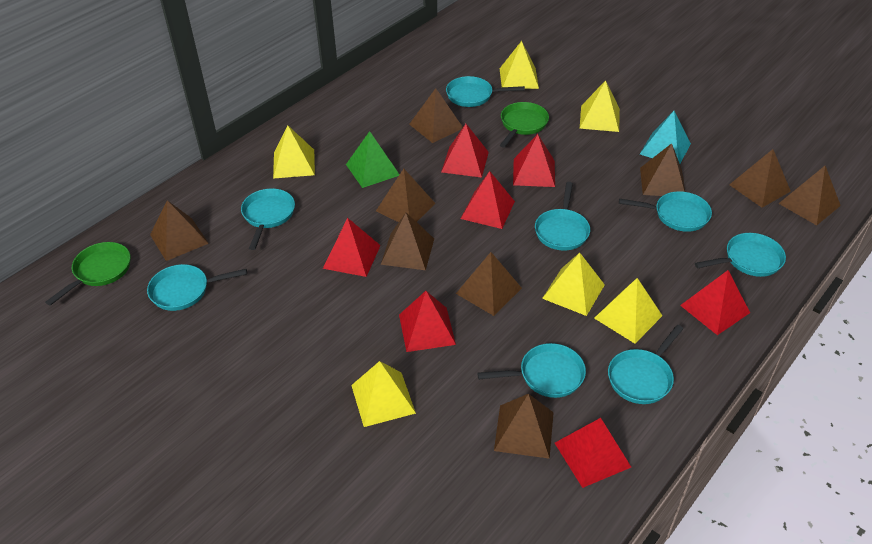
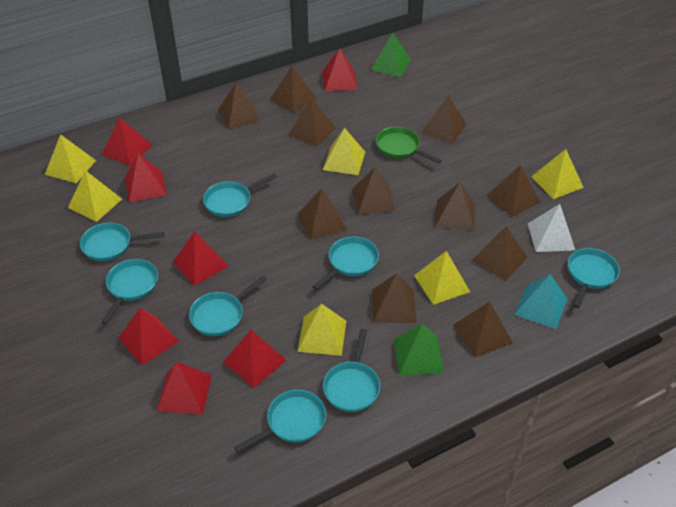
brown pyramid: [150,200,209,261] [376,169,436,222] [381,213,434,270] [409,88,463,143] [456,252,522,316] [494,394,554,459] [640,143,685,196] [729,149,791,208] [778,166,841,225] = 9 -> [218,83,261,129] [270,66,317,113] [288,99,336,147] [298,188,347,240] [352,167,395,215] [372,273,416,323] [421,96,467,143] [435,182,475,230] [454,301,513,357] [472,226,527,280] [487,165,540,217] = 11
green pan: [45,242,131,306] [500,102,549,148] = 2 -> [376,127,442,164] = 1
green pyramid: [346,131,400,188] = 1 -> [371,33,411,77] [394,324,444,376] = 2
white pyramid: none = 0 -> [528,204,575,252] = 1

